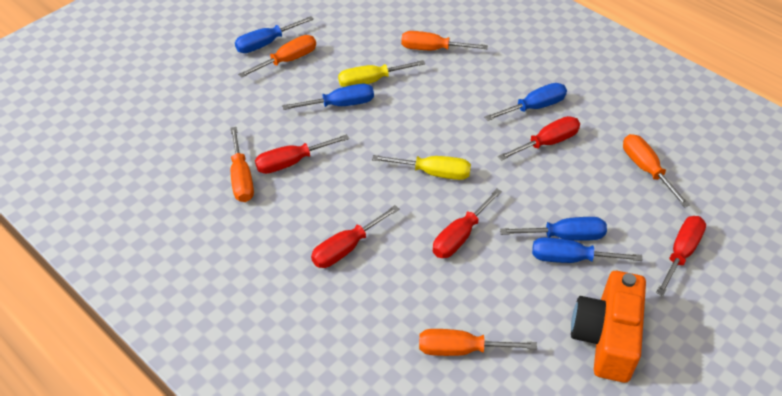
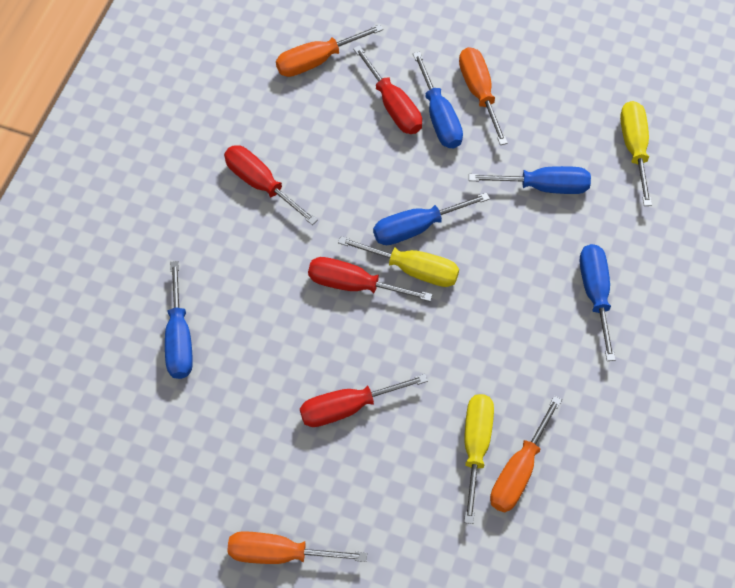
orange camera: [571,271,646,383] = 1 -> none = 0
orange screwdriver: [230,127,254,202] [238,35,316,78] [401,31,488,50] [419,329,537,356] [623,134,690,207] = 5 -> [227,531,367,564] [276,24,383,77] [459,47,508,145] [490,396,562,512] = 4
red screwdriver: [255,134,349,174] [311,205,399,268] [433,188,502,258] [498,116,580,161] [656,216,706,296] = 5 -> [224,145,318,225] [300,374,428,427] [308,257,432,301] [353,45,422,134] = 4
yellow screwdriver: [338,60,425,87] [372,155,471,180] = 2 -> [338,236,459,287] [464,394,494,524] [620,101,652,206] = 3

